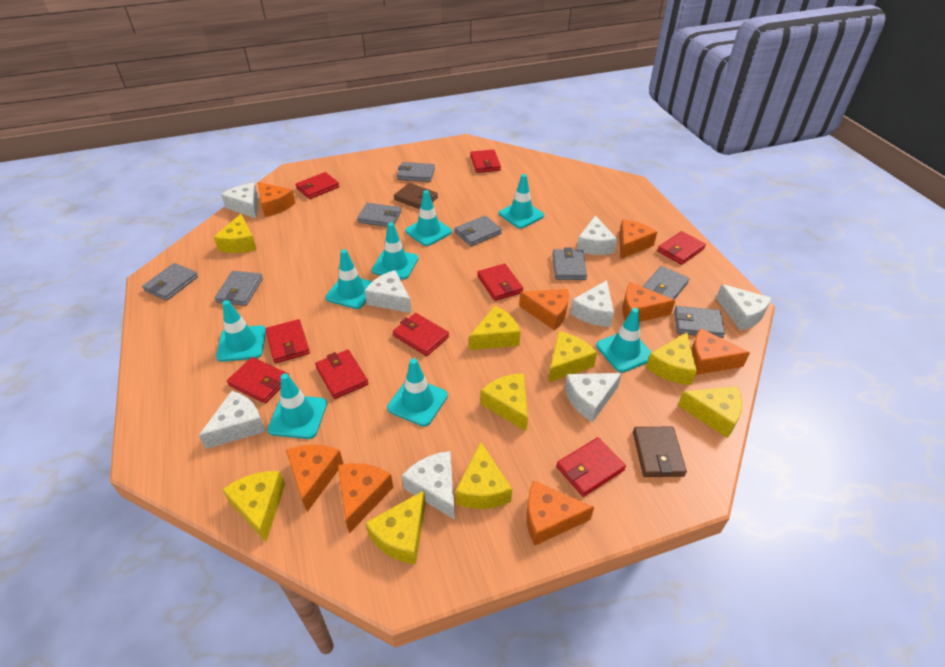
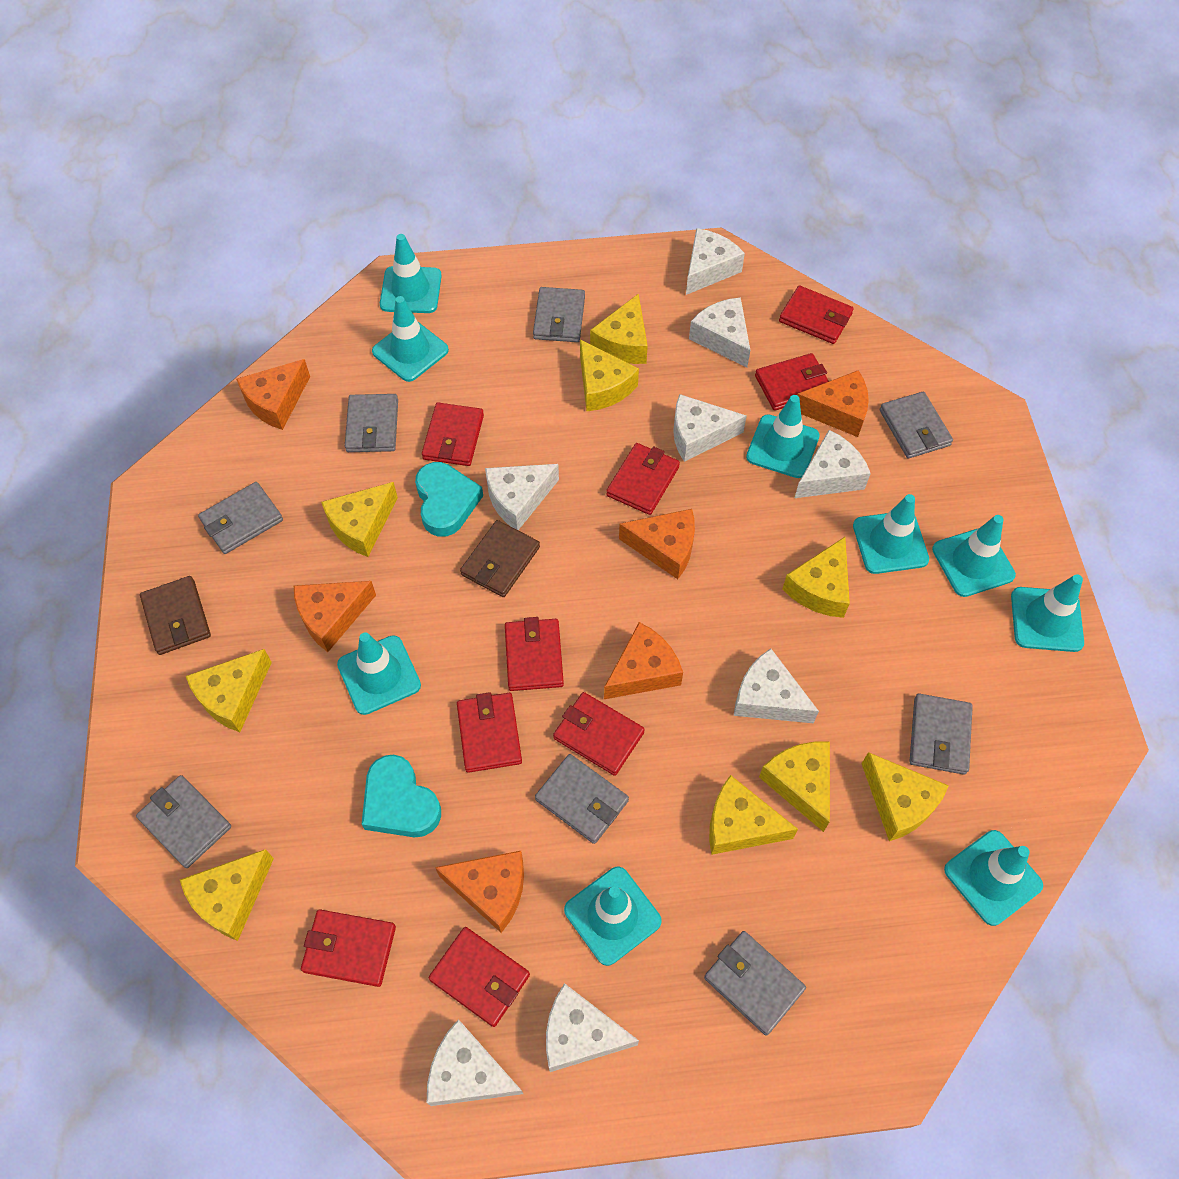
orange cheese: [258,182,295,217] [286,445,343,512] [338,463,393,534] [519,289,569,331] [526,480,594,546] [619,219,657,259] [622,282,675,322] [692,328,750,375] = 8 -> [236,359,310,430] [294,581,376,652] [435,851,524,933] [604,622,683,699] [619,509,695,579] [797,370,869,437] = 6
turquoise heart: none = 0 -> [362,754,441,837] [415,462,483,537] = 2
turquoise traffic cone: [216,300,266,362] [267,373,327,439] [325,249,373,309] [372,222,419,279] [387,358,448,427] [405,190,452,246] [499,174,544,228] [596,308,652,373] = 8 -> [337,632,421,715] [372,296,449,382] [380,234,442,313] [564,867,662,966] [746,395,820,478] [853,494,929,574] [932,515,1016,597] [944,830,1043,926] [1011,574,1084,652] = 9

